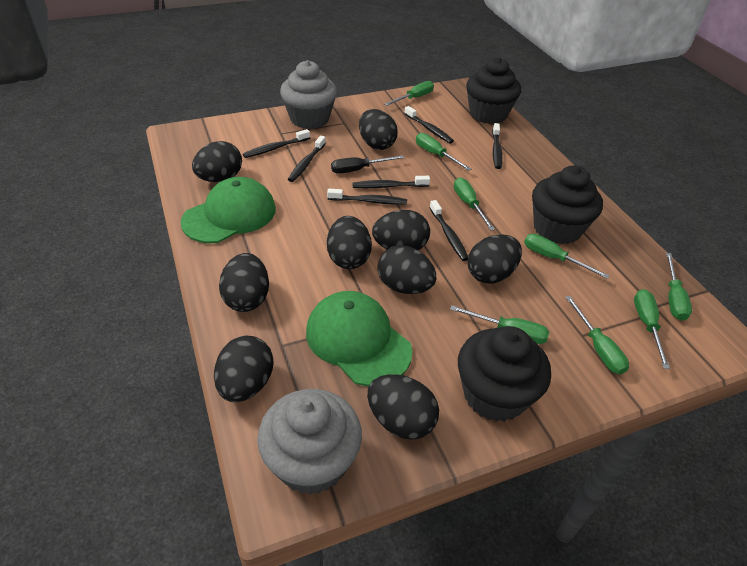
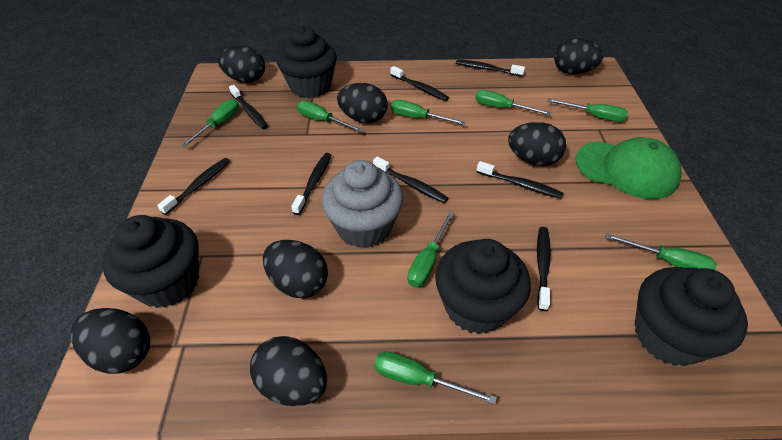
black cupcake: [458,326,551,422] [466,57,521,124] [532,166,603,244] = 3 -> [102,215,199,308] [276,26,337,98] [435,239,530,334] [635,267,748,366] = 4
black egg: [192,141,242,182] [214,335,274,402] [219,253,269,312] [327,216,372,269] [359,109,398,150] [367,374,439,440] [372,210,430,250] [377,245,436,294] [468,234,522,284] = 9 -> [71,308,150,374] [218,46,265,83] [250,336,327,406] [263,240,328,298] [337,83,388,123] [508,122,566,166] [554,38,604,74] = 7
black screwdriver: [331,155,404,174] = 1 -> none = 0
black toothbrush: [243,129,310,158] [288,136,326,182] [327,189,407,205] [352,176,430,188] [404,106,454,143] [429,200,468,261] [492,123,503,169] = 7 -> [157,158,230,215] [229,85,268,129] [291,153,332,215] [373,157,448,203] [390,66,449,101] [456,60,525,76] [477,161,564,199] [537,227,551,311] = 8
green cap: [181,177,276,243] [306,291,412,386] = 2 -> [576,137,682,199] = 1
grey cupcake: [257,389,362,495] [280,60,337,129] = 2 -> [322,160,403,248] = 1

